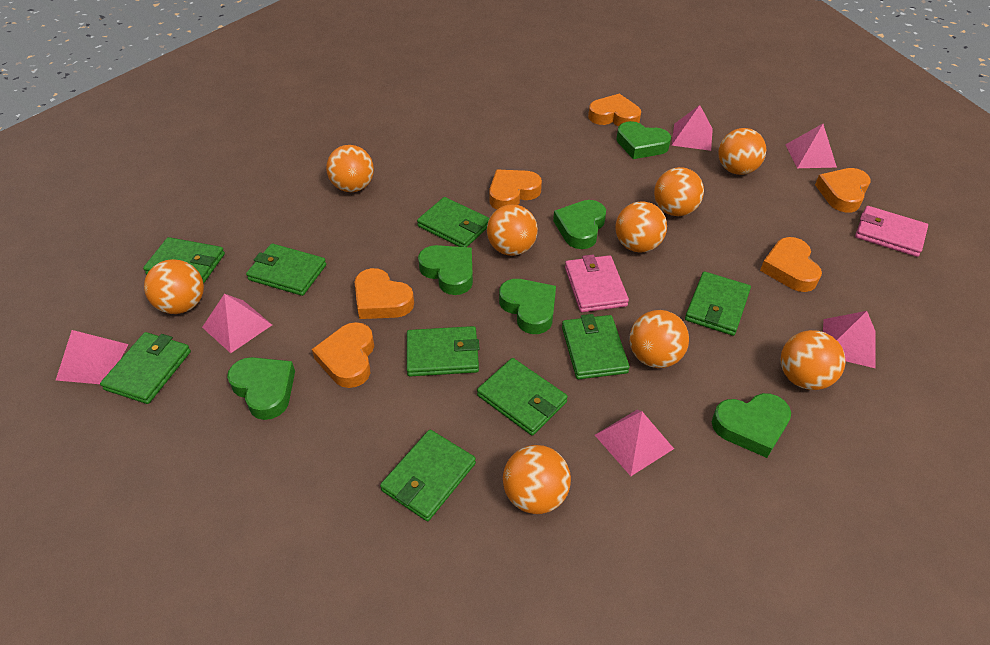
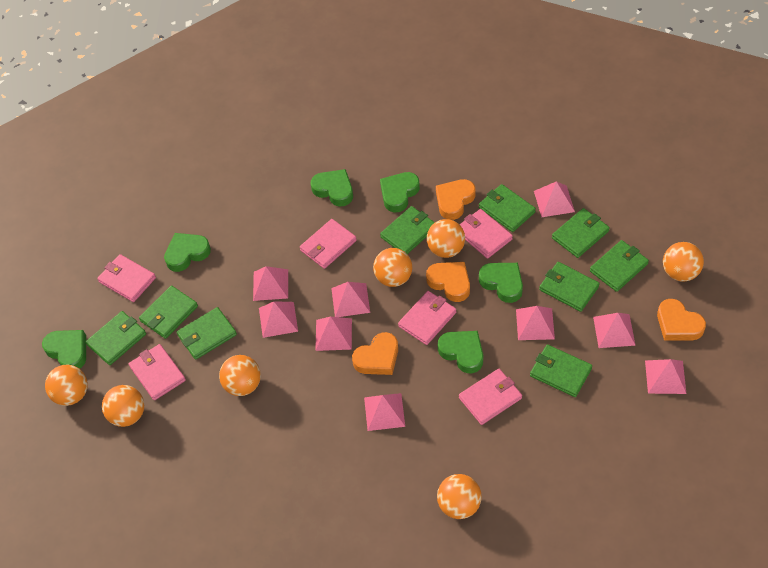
orange ball: [144,259,204,314] [326,145,374,192] [487,205,538,256] [503,445,571,514] [615,201,667,252] [629,310,689,368] [654,167,704,216] [718,128,766,175] [780,330,846,390] = 9 -> [45,365,87,406] [102,385,144,427] [219,355,261,396] [373,248,412,287] [427,219,465,258] [437,474,482,519] [663,242,704,282] = 7
orange heart: [312,322,374,388] [355,268,414,319] [489,169,542,210] [588,94,641,127] [760,237,822,292] [815,168,871,213] = 6 -> [352,332,398,375] [426,262,470,302] [436,179,476,220] [657,299,706,340] = 4
pink pyramid: [56,330,129,384] [202,294,272,353] [595,410,674,476] [671,105,713,151] [785,124,837,168] [823,311,876,369] = 6 -> [253,266,288,301] [259,301,298,338] [315,316,352,351] [331,282,370,317] [364,393,405,431] [516,306,555,340] [534,181,575,217] [593,313,636,348] [645,359,687,394] = 9
pink wallet: [565,255,629,312] [855,206,928,257] = 2 -> [97,254,156,302] [129,344,186,400] [300,219,357,269] [398,291,456,345] [459,209,513,259] [459,369,522,425] = 6

